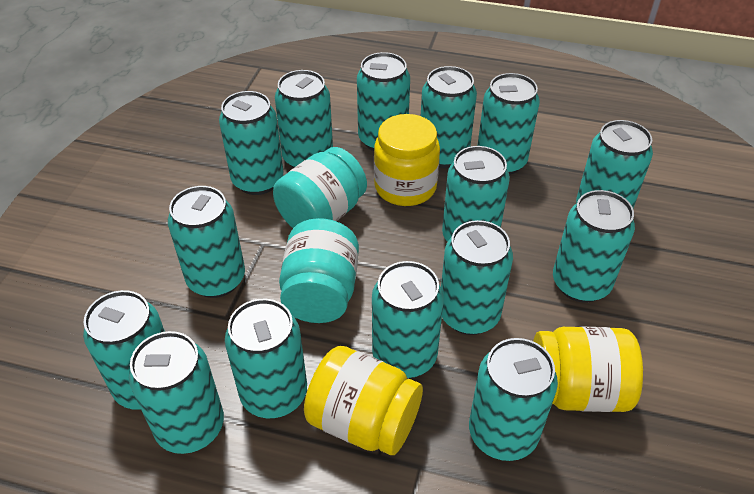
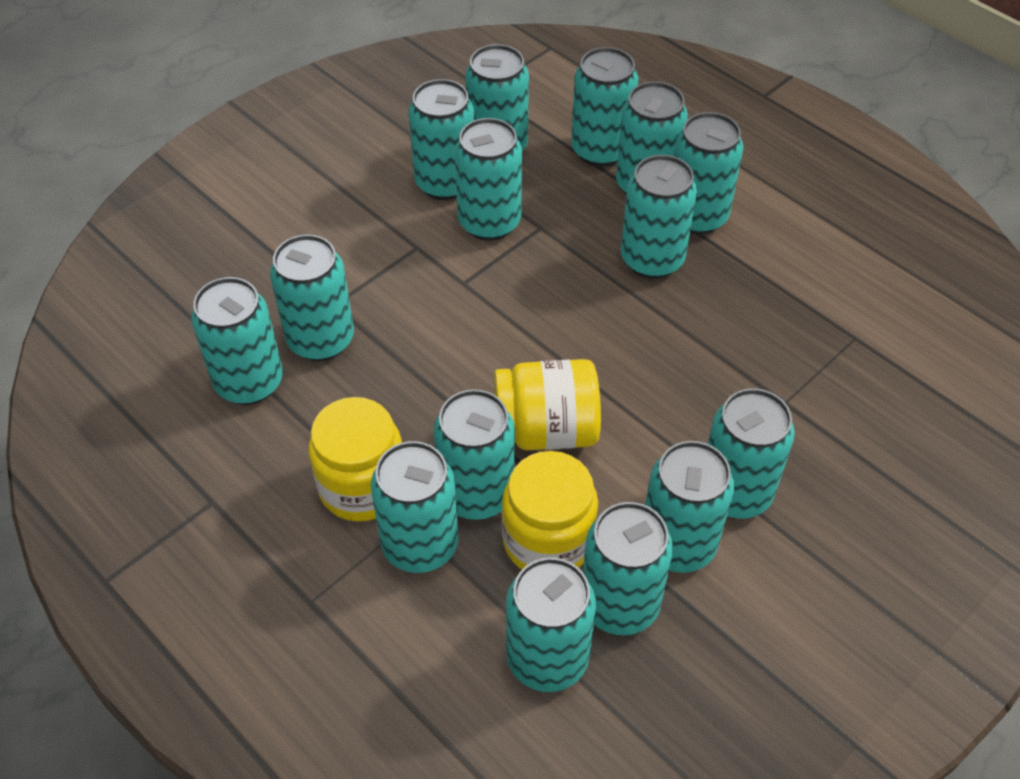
turquoise jar: [273,147,367,228] [279,218,359,323] = 2 -> none = 0

